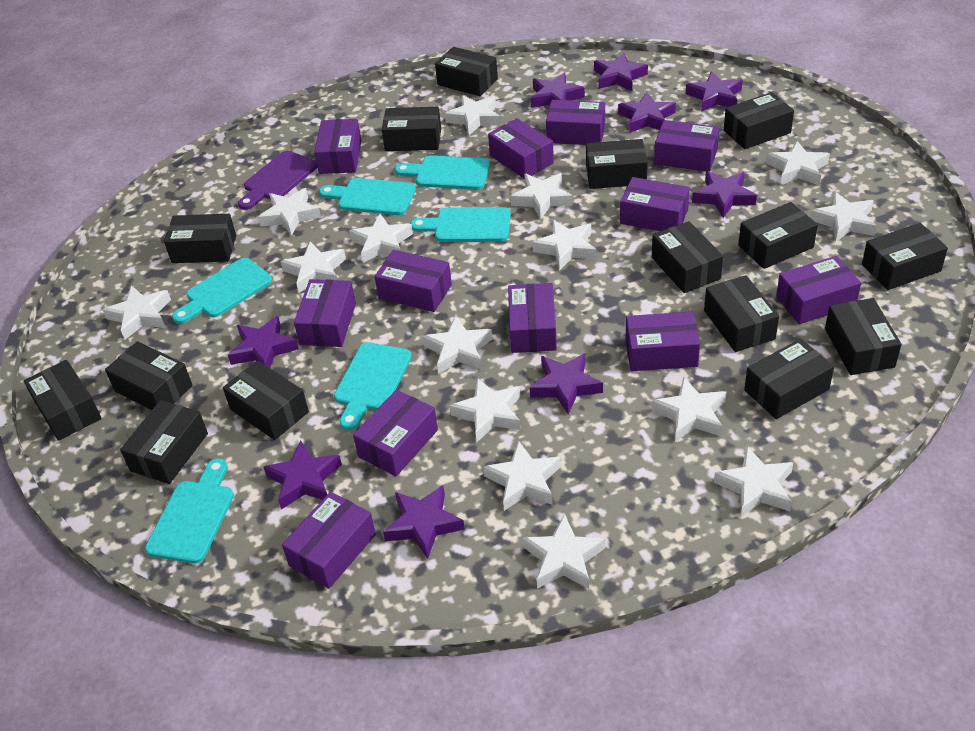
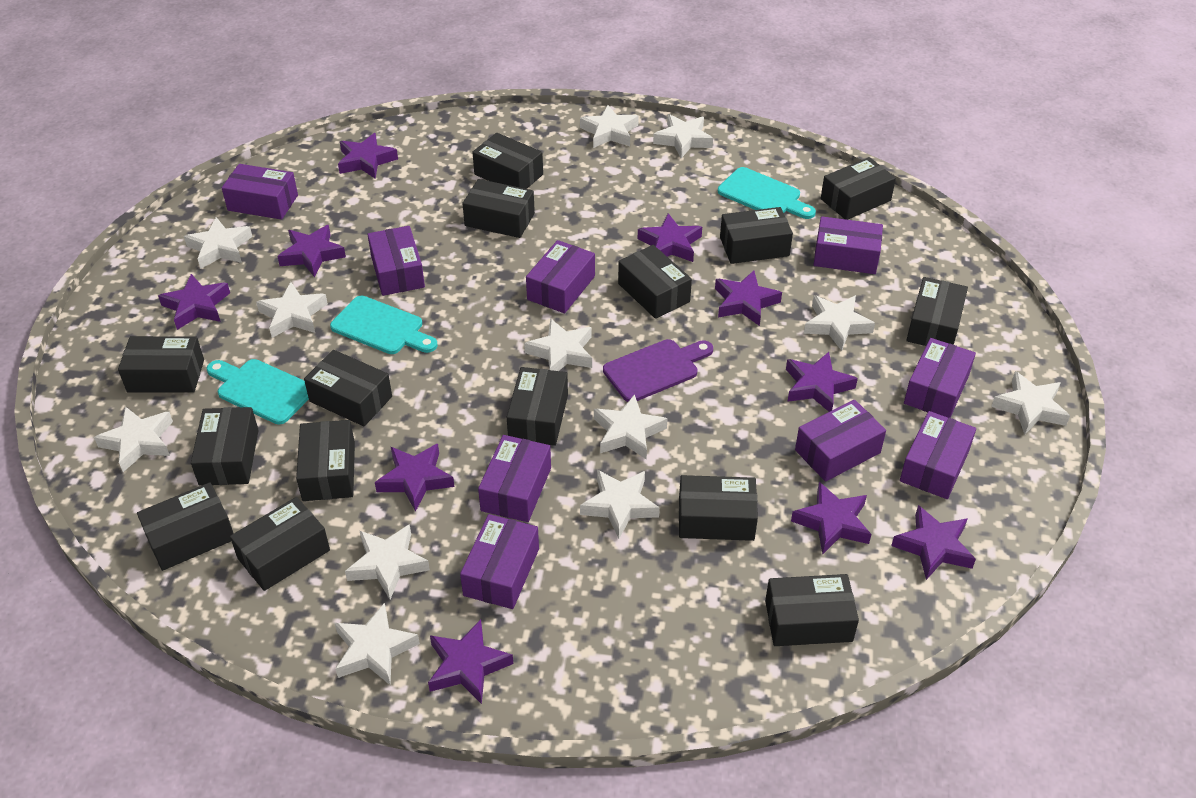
purple box: [282,492,376,589] [294,279,356,347] [314,119,362,174] [353,390,438,476] [375,250,452,312] [488,118,554,179] [508,283,557,353] [546,100,605,145] [620,177,690,231] [626,312,700,371] [654,120,719,172] [776,256,861,324] = 12 -> [222,164,298,220] [367,226,425,296] [460,514,539,609] [478,435,551,522] [526,240,595,313] [795,400,886,482] [813,216,883,274] [900,411,976,499] [904,338,976,418] = 9
purple star: [228,316,299,368] [263,440,342,510] [383,485,465,559] [529,353,603,415] [531,73,585,108] [594,53,648,91] [618,92,676,133] [686,71,743,112] [692,171,757,218] = 9 -> [158,274,230,330] [277,225,346,277] [338,133,398,179] [375,444,454,512] [428,619,513,704] [638,213,702,262] [715,271,782,326] [786,352,858,412] [791,482,871,554] [891,505,976,580] = 10
turquoise cutting board: [145,459,234,564] [172,258,272,324] [319,178,416,215] [334,342,412,430] [395,155,491,190] [410,207,511,242] = 6 -> [206,359,309,424] [330,296,437,354] [718,167,816,219] = 3
white star: [102,285,171,340] [258,188,321,236] [281,241,346,293] [349,214,413,263] [422,316,493,374] [445,95,501,136] [449,378,521,442] [483,441,561,511] [510,173,573,219] [522,514,605,589] [532,220,596,271] [652,377,726,442] [714,446,793,517] [766,141,830,186] [810,191,877,242] = 15 -> [94,406,173,472] [184,217,253,269] [256,282,328,338] [335,603,420,685] [345,524,430,599] [524,318,592,371] [580,105,639,148] [580,470,660,539] [594,394,668,459] [653,114,713,158] [804,295,875,351] [991,371,1070,434] = 12

